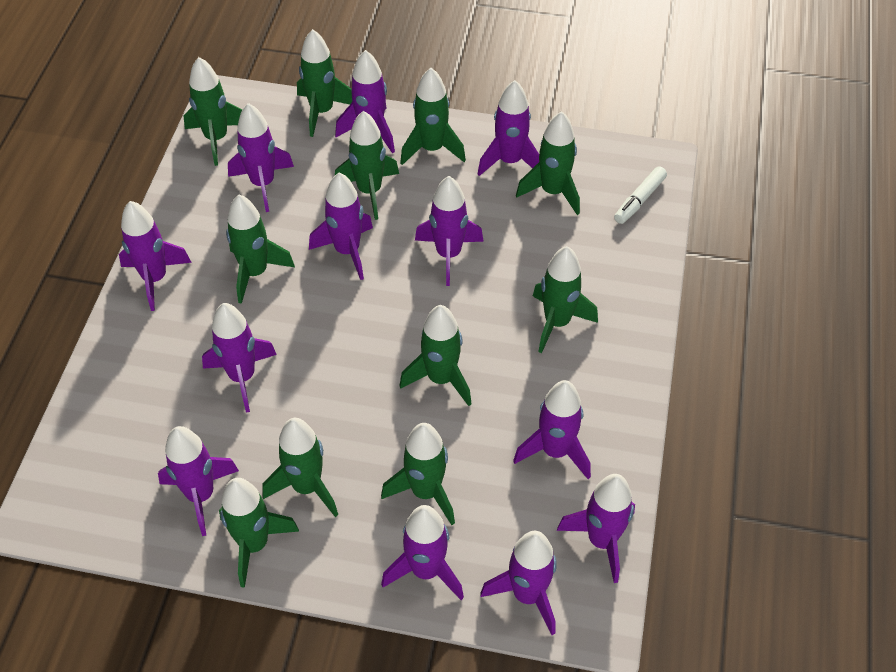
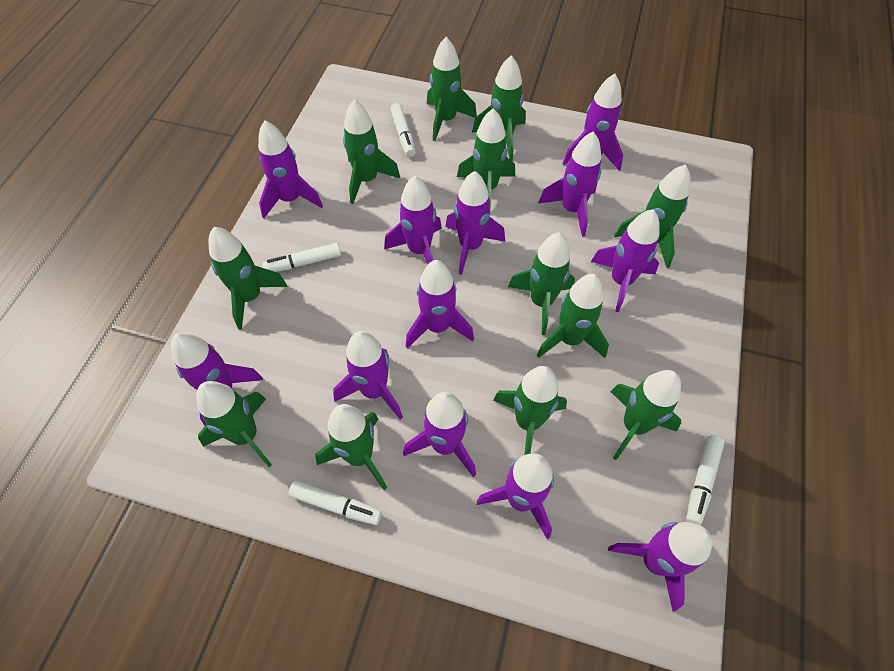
green rocket: [184,57,242,166] [219,478,299,588] [226,195,295,304] [262,418,338,517] [297,29,352,137] [335,111,399,220] [381,423,455,525] [399,305,472,406] [400,68,466,165] [516,111,580,215] [533,246,598,353] = 11 -> [196,381,272,467] [208,227,288,330] [315,404,387,490] [343,100,400,204] [427,37,477,141] [457,108,515,207] [472,55,526,161] [493,366,567,455] [508,232,575,335] [537,274,609,358] [610,370,681,460] [614,165,690,268] = 12
white marker: [614,166,667,224] = 1 -> [262,243,341,272] [288,481,382,525] [390,103,416,157] [686,435,725,525] = 4

